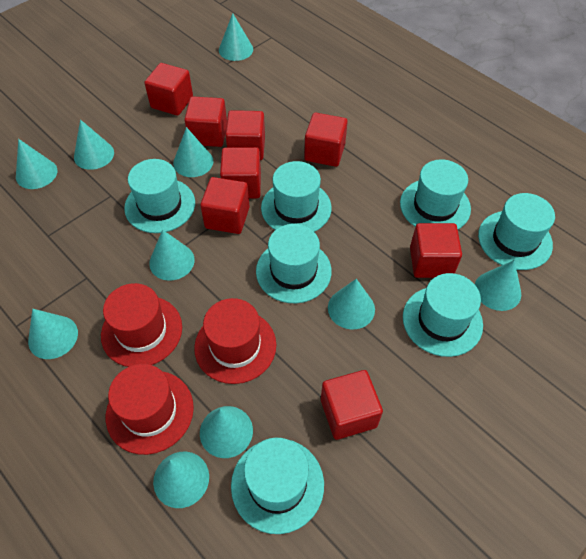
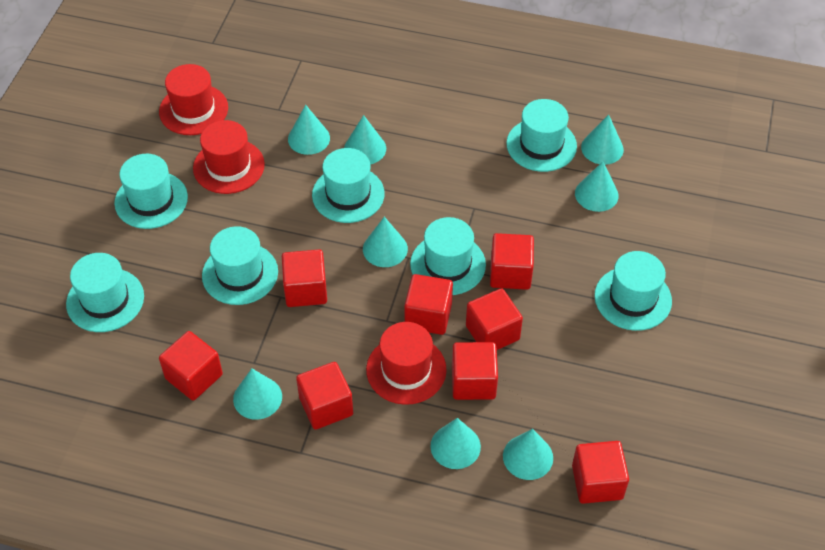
turquoise cone: [16,139,57,189] [28,309,78,359] [74,119,114,170] [149,230,195,281] [153,452,209,508] [173,127,214,177] [200,406,253,458] [219,13,253,61] [328,279,375,330] [475,260,521,311] = 10 -> [233,368,282,420] [288,105,330,155] [344,115,386,164] [363,217,408,267] [431,418,481,469] [503,429,553,480] [575,162,619,212] [581,115,624,165] = 8

